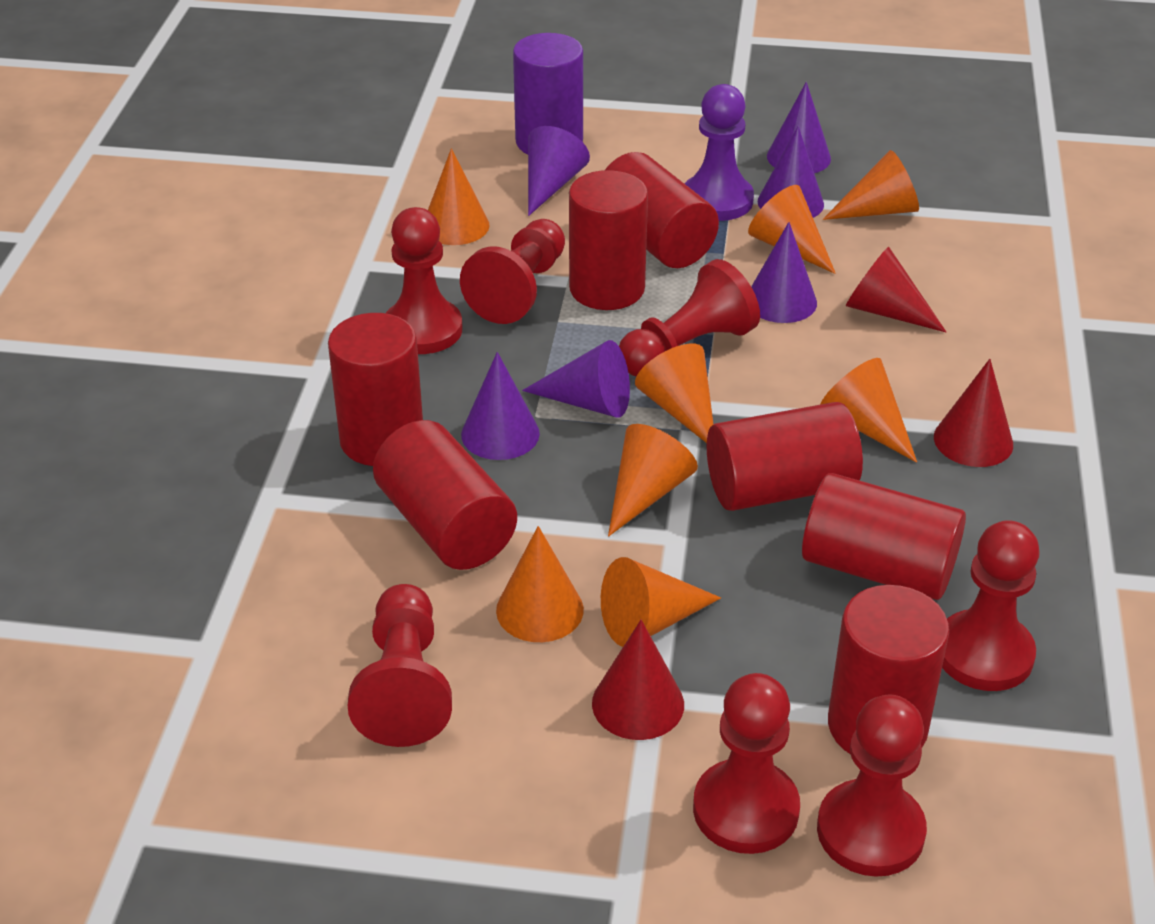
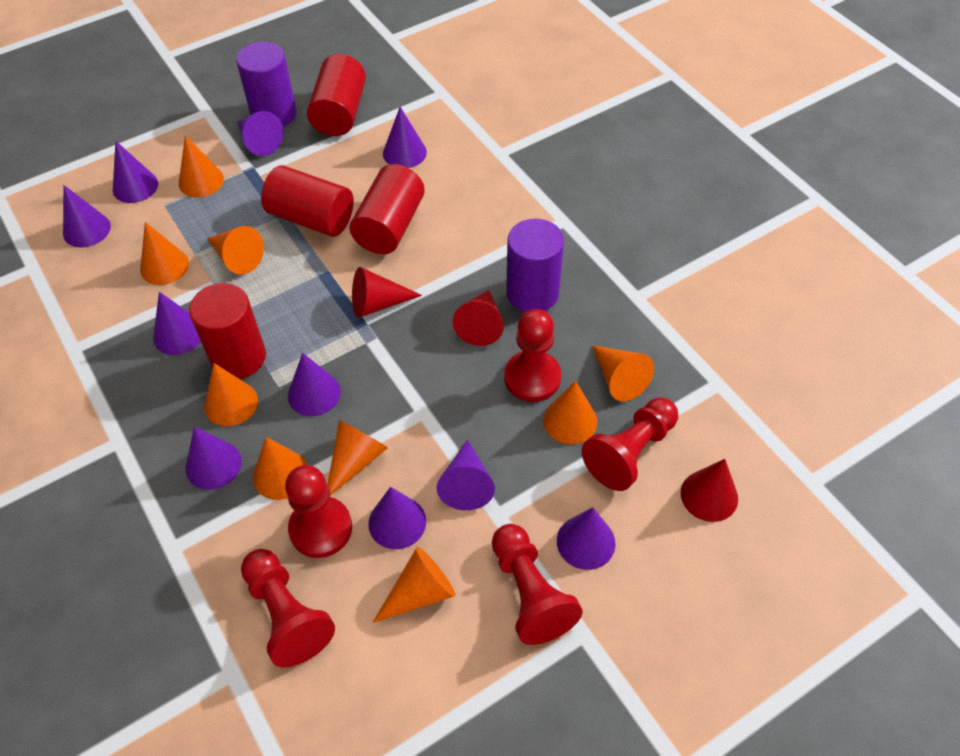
orange cone: [428,148,490,245] [496,526,584,642] [601,557,721,647] [608,424,698,537] [635,344,714,443] [748,185,836,274] [821,358,917,463] [823,150,919,220] = 8 -> [140,222,189,285] [179,135,224,197] [204,363,258,426] [207,226,264,274] [253,437,308,500] [328,420,387,496] [373,547,455,623] [543,381,597,444] [592,345,654,401] = 9
purple cone: [461,352,540,460] [522,340,630,418] [528,126,590,216] [751,222,817,323] [758,126,824,218] [767,82,831,173] = 6 -> [63,185,111,248] [113,141,158,203] [153,292,201,355] [185,427,242,490] [237,111,283,156] [288,353,341,416] [368,487,426,549] [383,107,427,168] [437,440,495,510] [557,507,615,570] = 10
purple cylinder: [513,33,583,155] = 1 -> [236,42,297,127] [506,219,564,312] = 2
purple pawn: [685,84,754,221] = 1 -> none = 0
red cylinder: [328,313,423,466] [373,420,517,570] [569,170,648,310] [605,152,719,268] [707,402,863,511] [802,473,966,600] [828,585,949,754] = 7 -> [189,283,266,379] [261,165,354,237] [307,54,366,136] [350,164,425,254] = 4
red pawn: [348,584,452,747] [386,207,463,354] [460,219,565,324] [619,259,760,376] [693,673,800,854] [817,694,927,877] [942,520,1040,691] = 7 -> [241,549,335,667] [285,465,352,558] [492,524,583,645] [504,309,561,402] [582,397,678,491] = 5

